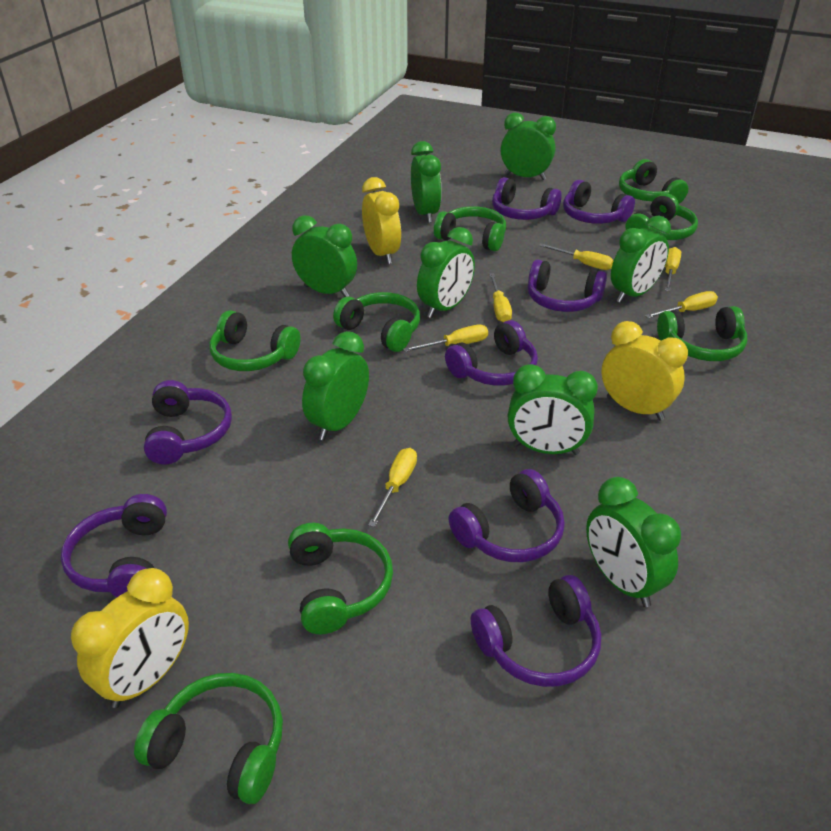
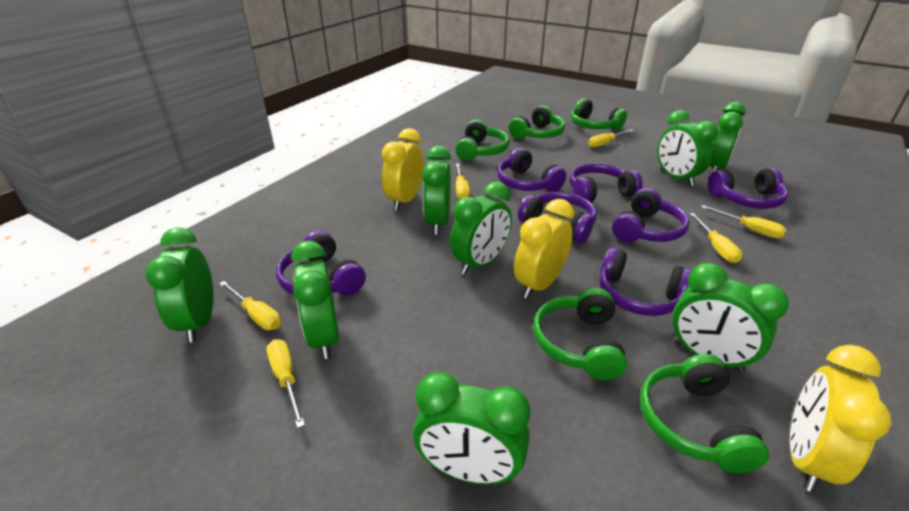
green headphones: [134,673,283,804] [209,310,301,371] [288,523,393,634] [333,292,420,352] [434,206,506,251] [619,159,689,203] [625,193,698,240] [657,306,747,361] = 8 -> [455,120,509,161] [509,106,565,139] [533,288,627,380] [571,99,627,130] [640,354,769,473] = 5
purple headphones: [61,494,167,597] [144,380,232,464] [445,320,538,386] [449,469,565,562] [471,575,601,687] [492,177,562,220] [528,259,607,312] [563,180,635,224] = 8 -> [276,231,366,295] [497,148,566,192] [518,192,596,243] [570,163,643,202] [600,248,692,316] [612,188,689,242] [708,168,788,209] = 7

